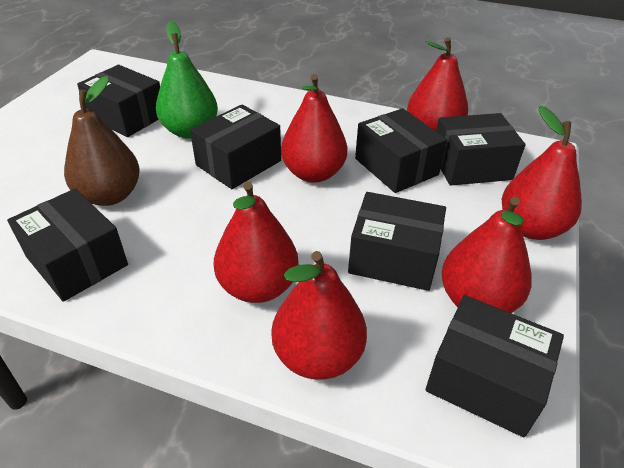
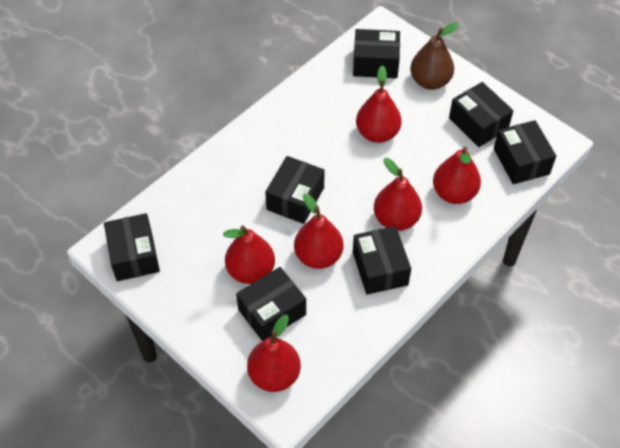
green pear: [156,21,218,139] = 1 -> none = 0

